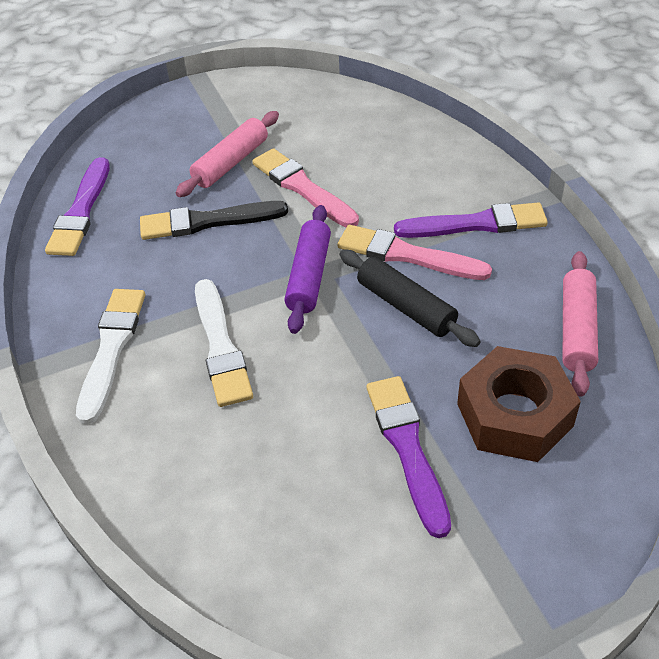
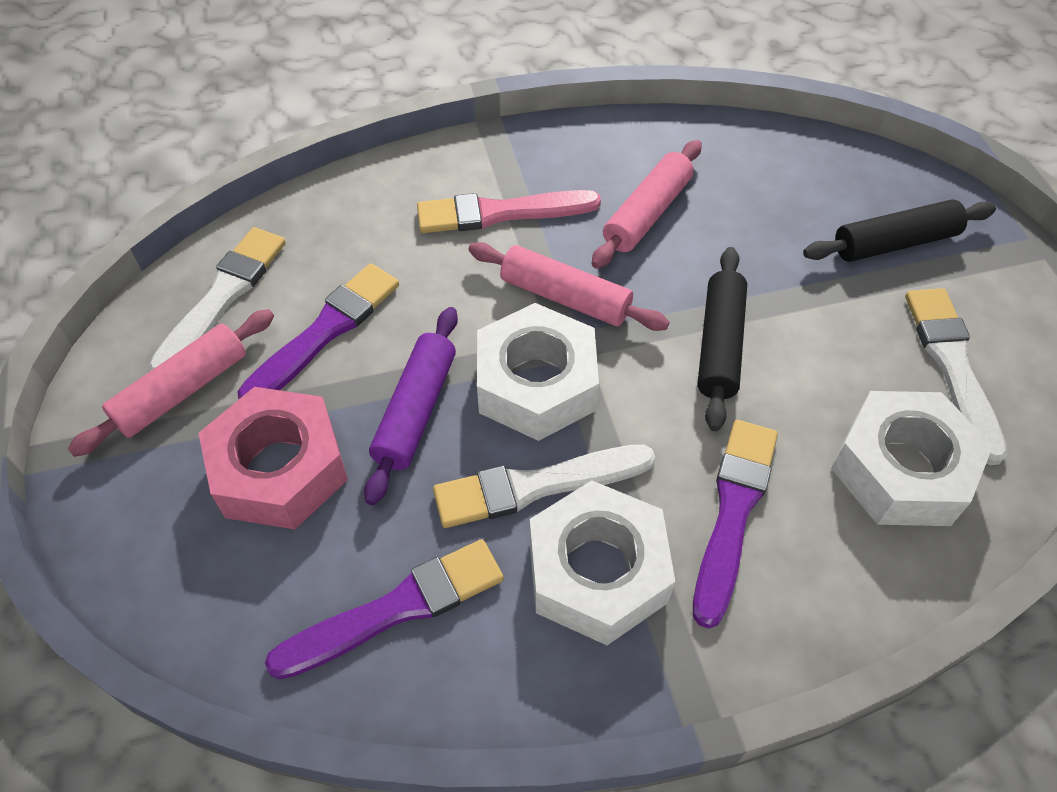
black brush: [140,201,288,240] = 1 -> none = 0
black rolling pin: [340,250,481,347] = 1 -> [697,247,747,431] [803,199,996,262] = 2
brown nut: [457,346,581,462] = 1 -> none = 0
pink brush: [252,148,359,227] [337,225,492,280] = 2 -> [417,190,601,233] = 1
pink nut: none = 0 -> [198,387,348,529] = 1
pink rolling pin: [176,111,279,197] [563,251,598,396] = 2 -> [68,309,274,457] [468,242,669,331] [591,140,702,269] = 3
white brush: [76,289,145,424] [195,279,253,407] = 2 -> [148,227,286,371] [433,445,655,528] [905,288,1008,465] = 3
white nut: none = 0 -> [477,303,599,441] [530,480,675,645] [831,391,993,526] = 3

